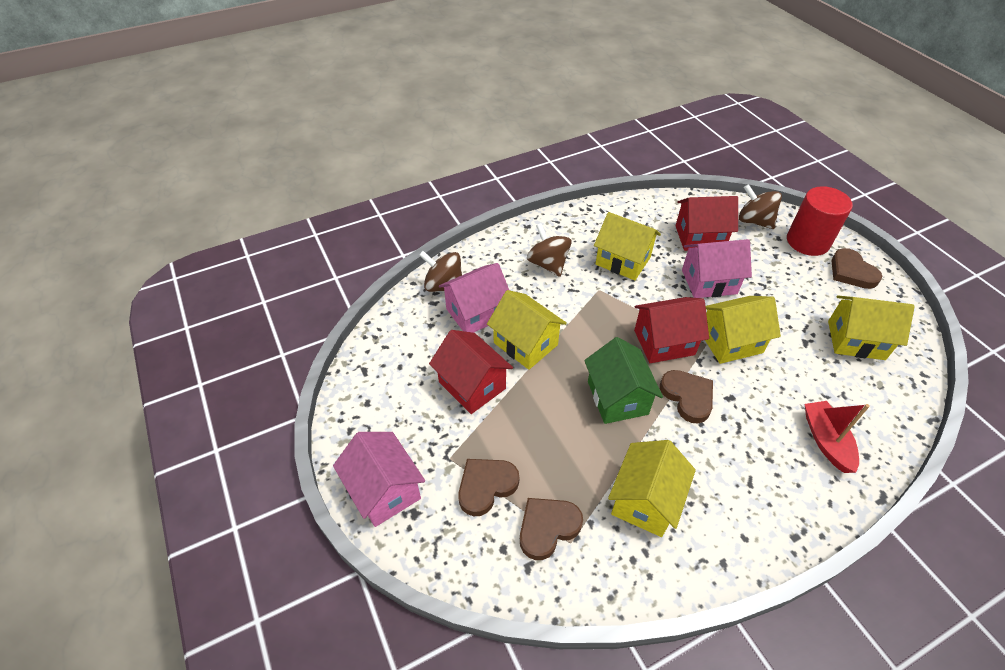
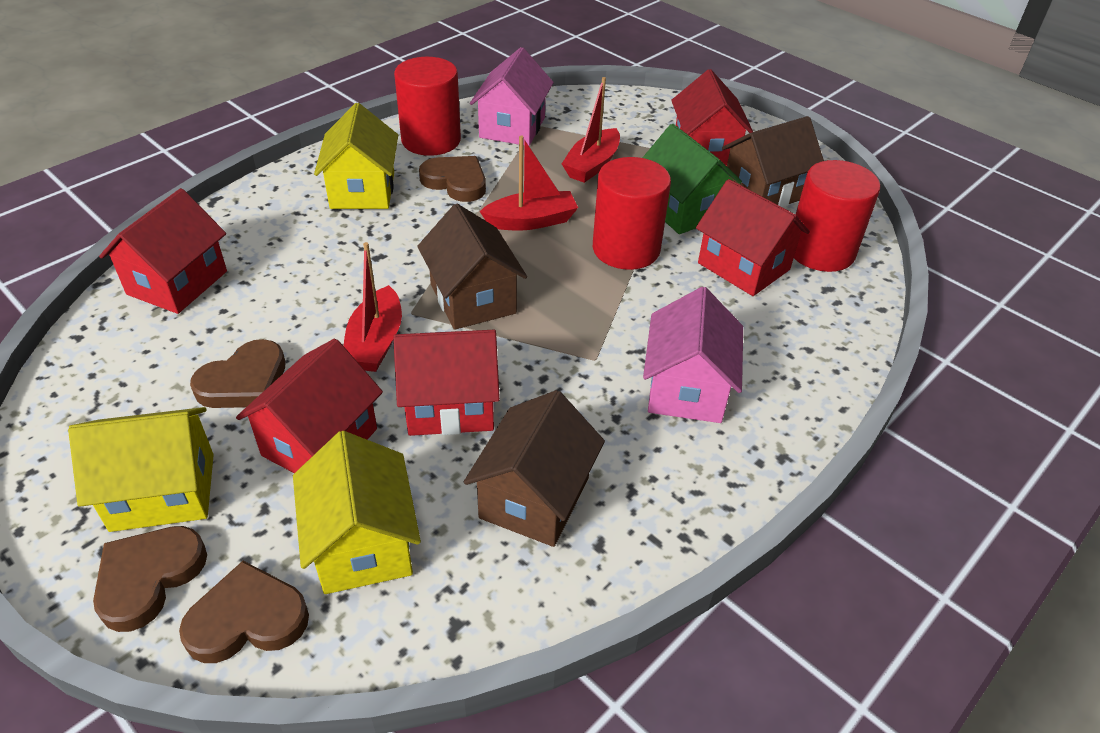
brown house: none = 0 -> [417,204,527,330] [464,390,605,547] [722,116,824,207] = 3
brown spinning top: [419,251,462,292] [527,223,572,277] [739,184,782,229] = 3 -> none = 0
pink house: [333,432,425,527] [439,263,509,333] [682,239,752,298] = 3 -> [470,47,554,146] [643,287,743,423] = 2
red boat: [805,401,870,473] = 1 -> [343,242,402,372] [480,136,578,230] [562,77,620,183] = 3
red cylinder: [787,186,853,256] = 1 -> [394,57,461,156] [593,157,671,270] [794,160,880,272] = 3
red house: [429,330,513,414] [634,297,709,363] [676,196,738,251] = 3 -> [99,188,227,314] [236,339,383,473] [393,330,500,436] [671,69,753,166] [696,179,810,296] = 5
yellow house: [487,290,567,370] [594,212,661,280] [608,440,696,537] [705,296,781,364] [828,296,915,360] = 5 -> [68,407,214,532] [293,431,421,594] [314,103,398,209] = 3

